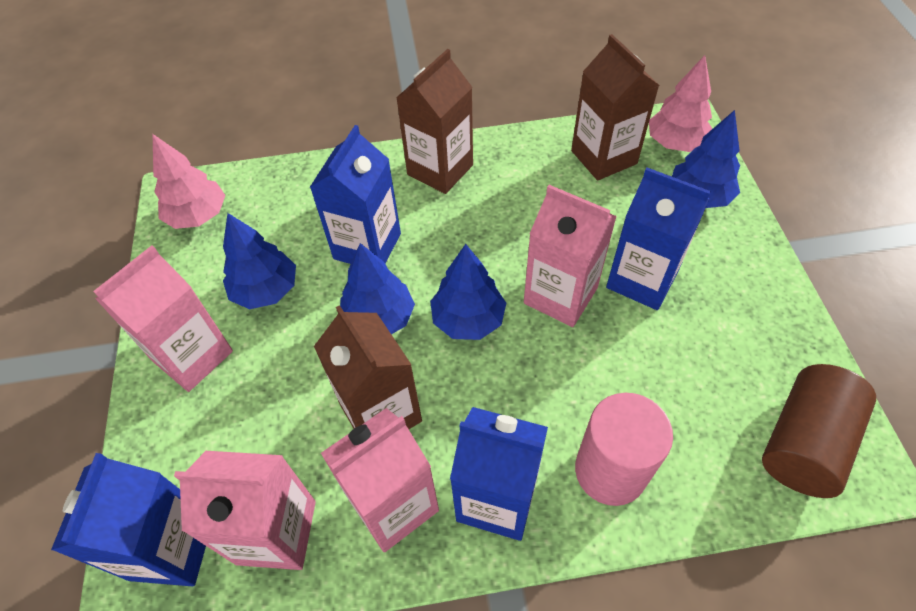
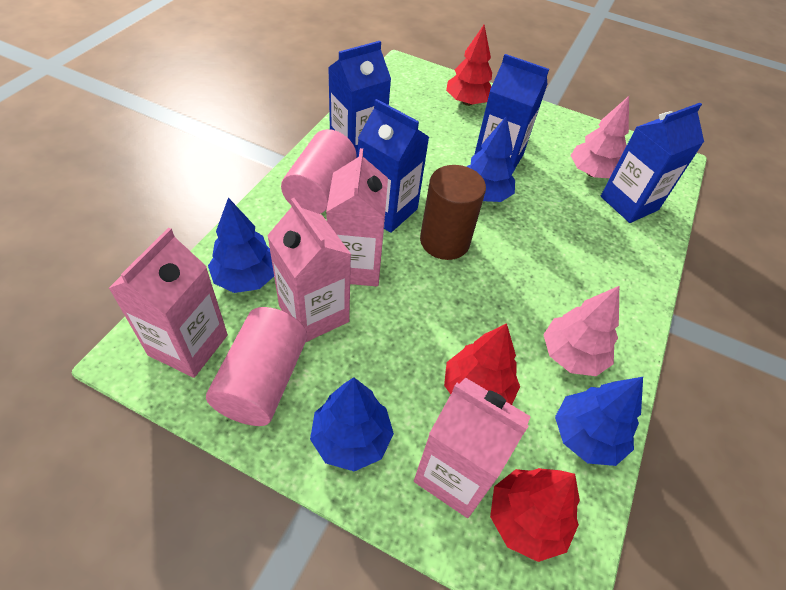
brown carton: [314,305,422,429] [396,49,473,194] [571,34,659,181] = 3 -> none = 0
pink cylinder: [575,393,673,506] = 1 -> [206,307,307,426] [281,129,357,214] = 2
red tree: none = 0 -> [444,323,520,405] [446,25,492,106] [490,468,580,562] = 3

